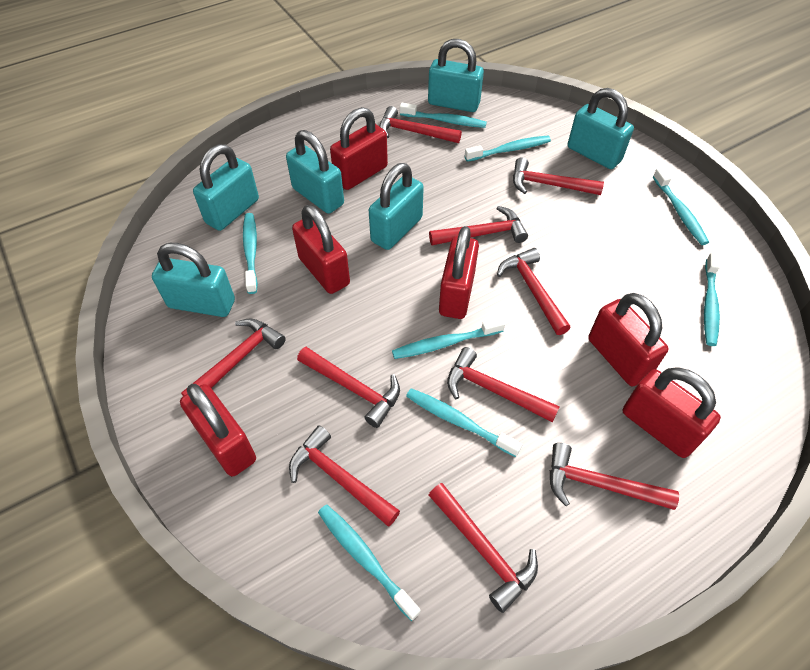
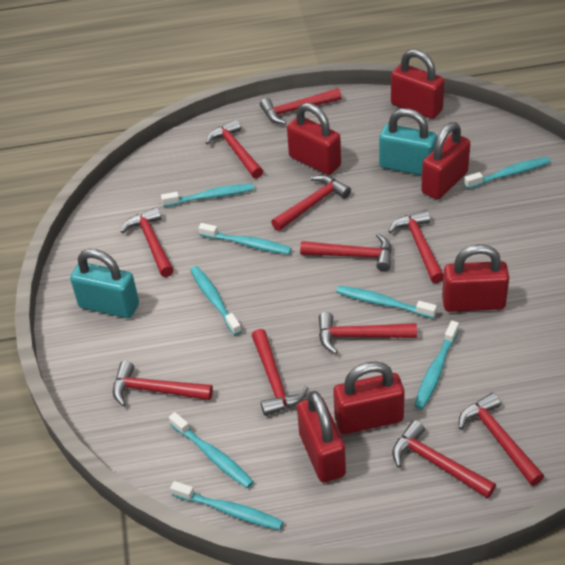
red hammer: [181,319,286,396] [289,425,400,526] [297,347,400,428] [379,106,462,143] [429,206,528,245] [429,483,538,613] [447,347,560,422] [497,248,571,335] [513,157,604,195] [550,443,679,510] = 10 -> [113,361,213,406] [121,207,174,277] [206,119,263,179] [252,329,309,416] [260,88,342,125] [271,175,351,231] [300,233,392,271] [319,312,417,354] [388,210,444,283] [392,420,496,498] [459,393,544,486] = 11
turquoise padlock: [152,243,235,317] [193,144,259,231] [286,130,344,214] [369,163,424,250] [428,39,484,112] [568,88,634,169] = 6 -> [70,249,139,318] [379,108,437,176] = 2

